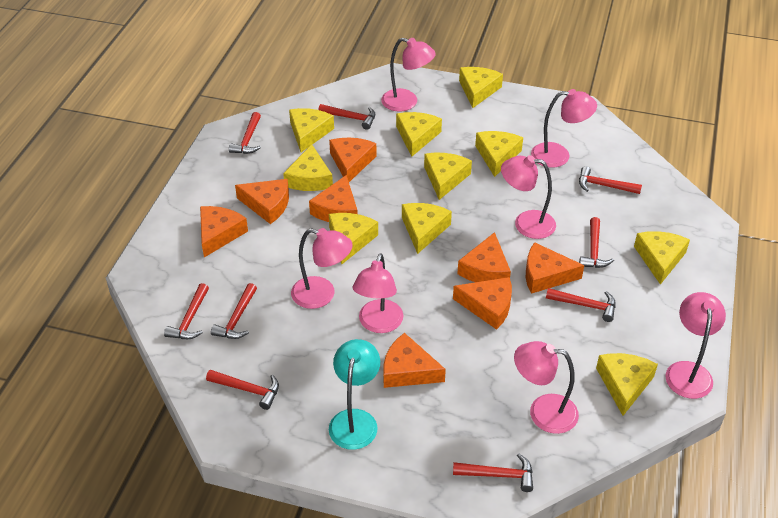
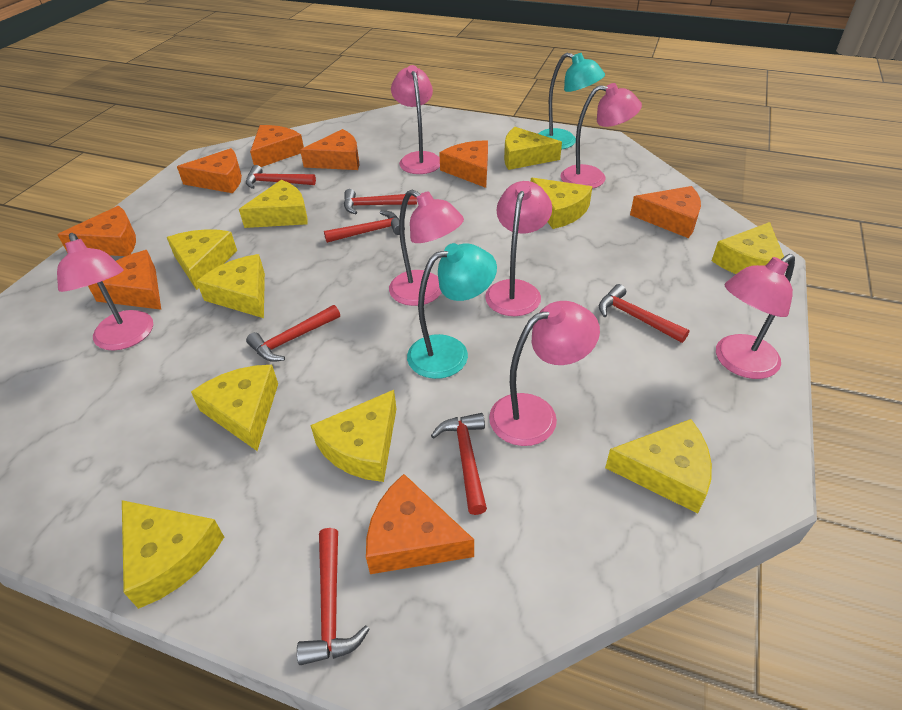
red hammer: [164,283,209,339] [206,370,279,410] [211,283,257,339] [229,112,261,154] [318,104,375,130] [453,453,533,492] [546,288,616,322] [579,166,642,194] [579,217,614,268] = 9 -> [246,165,316,189] [246,305,340,362] [297,528,370,665] [324,211,405,243] [344,189,417,214] [431,413,487,515] [599,284,689,343] = 7
turquoise lamp: [329,339,380,450] = 1 -> [407,243,497,379] [538,53,605,149] = 2

